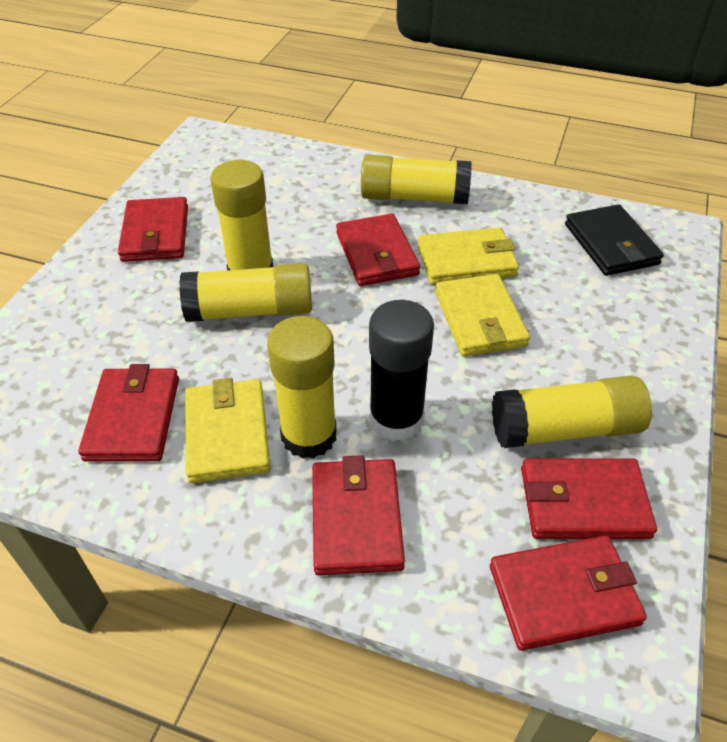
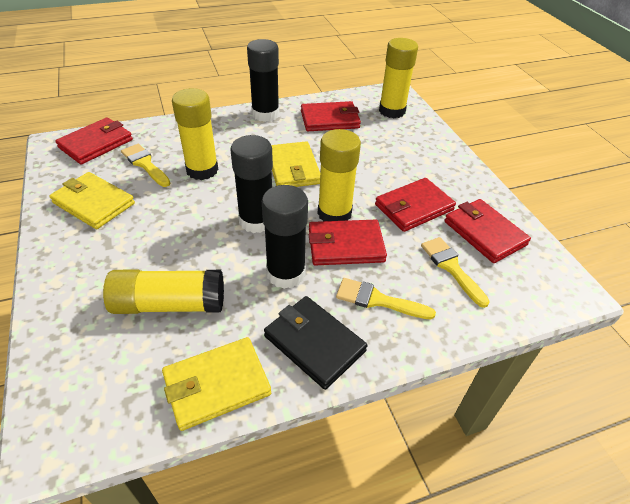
black glue stick: [369,300,434,441] = 1 -> [230,135,273,233] [247,39,279,122] [262,185,308,289] = 3
red wallet: [78,364,179,462] [118,197,188,262] [312,455,405,575] [336,214,420,286] [490,535,647,651] [521,458,657,539] = 6 -> [55,117,133,165] [301,101,361,131] [309,220,387,265] [375,178,456,232] [444,199,531,263] = 5
yellow brush: none = 0 -> [121,144,171,187] [336,278,436,319] [421,237,490,308] = 3
yellow glue stick: [179,263,312,322] [210,160,273,271] [267,316,337,459] [361,155,472,204] [492,376,652,448] = 5 -> [103,270,224,314] [172,88,219,180] [318,129,361,221] [379,38,418,118] = 4

